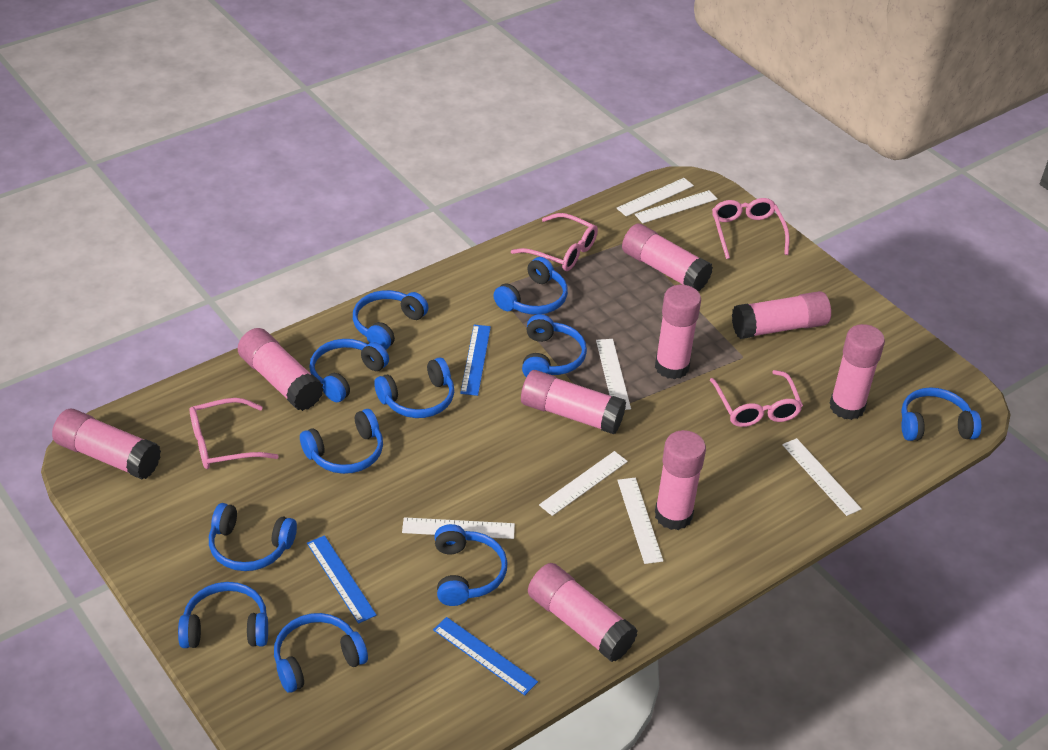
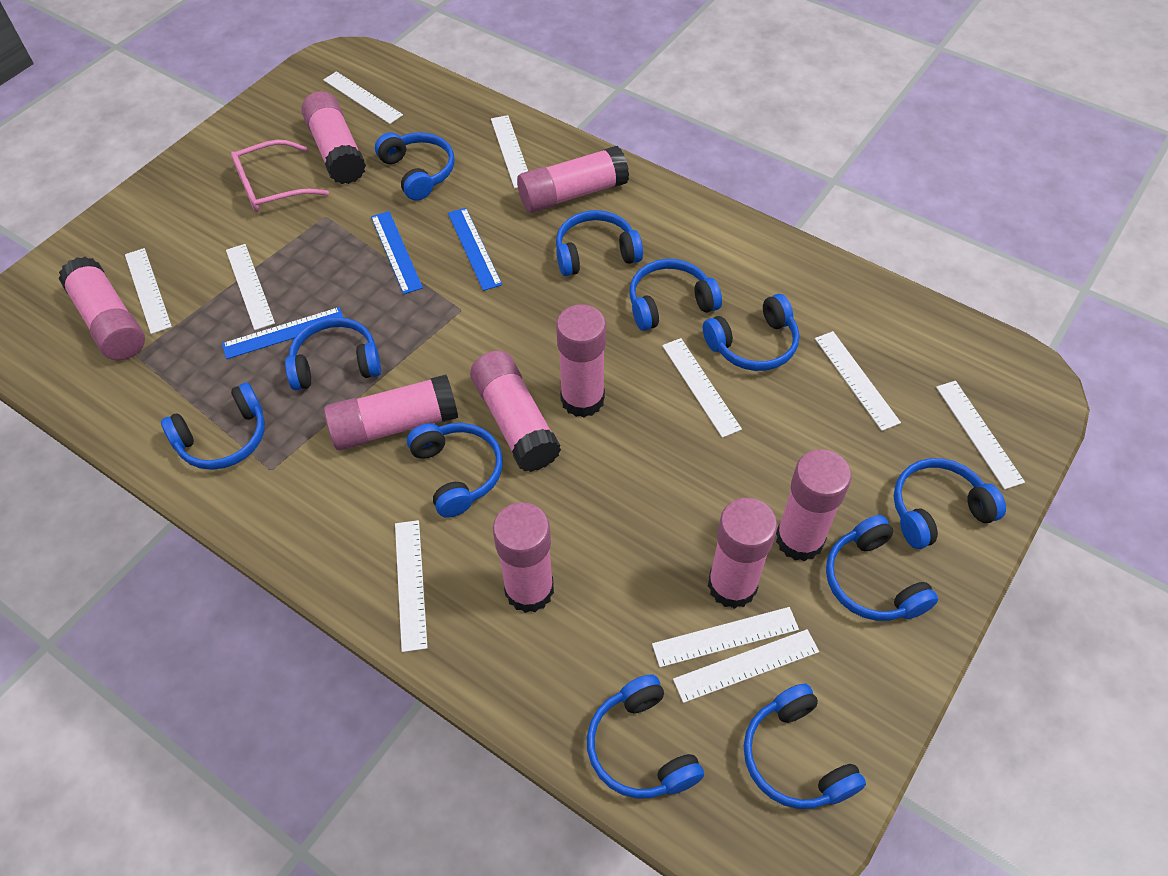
pink glasses: [190,398,279,469] [511,213,598,271] [710,370,803,427] [712,198,789,259] = 4 -> [231,140,329,212] = 1
white ruler: [402,517,515,539] [539,451,628,516] [596,339,631,410] [616,178,694,217] [617,478,663,564] [634,190,718,223] [782,438,862,516] = 7 -> [125,248,172,334] [226,244,275,330] [323,71,403,124] [395,520,428,652] [491,115,528,189] [652,607,799,667] [662,338,742,438] [673,629,819,703] [815,331,901,431] [936,381,1025,489] = 10

